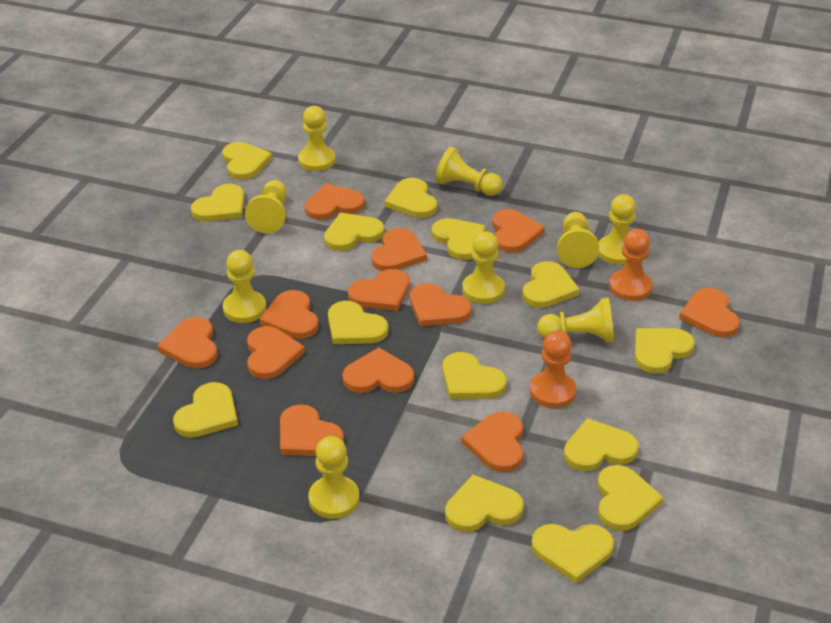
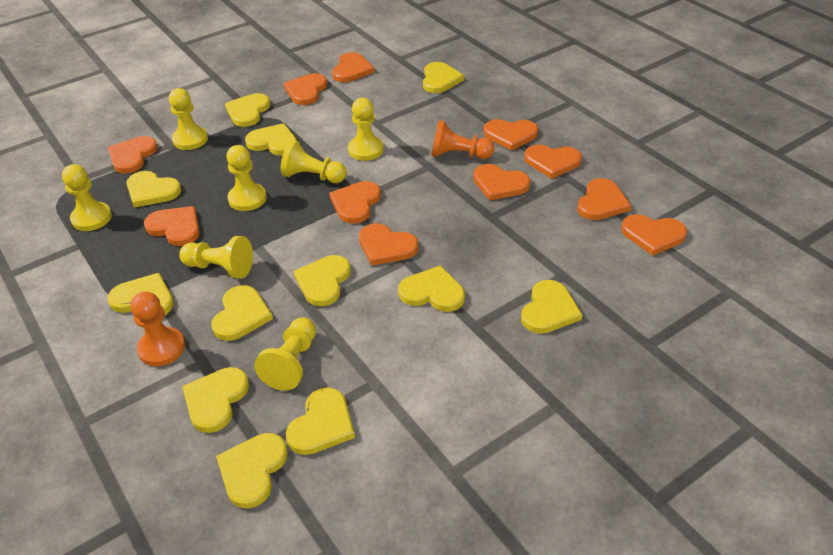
orange heart: [157,317,218,369] [247,326,305,379] [260,290,318,339] [280,404,344,456] [305,184,365,220] [342,347,414,393] [348,269,410,311] [371,228,427,271] [410,284,472,327] [461,411,523,472] [492,209,545,253] [679,288,740,337] = 12 -> [108,136,157,174] [144,206,200,246] [284,73,327,105] [329,181,381,224] [332,52,374,82] [359,223,419,266] [473,164,530,201] [484,119,538,151] [524,145,582,179] [577,178,631,220] [621,214,687,256] = 11
yellow heart: [173,382,238,438] [191,184,244,221] [222,142,272,180] [324,213,384,251] [328,301,388,344] [385,178,437,218] [432,218,485,260] [442,352,507,399] [445,475,524,532] [522,261,580,308] [531,524,614,583] [564,418,639,471] [597,465,664,531] [635,328,695,374] = 14 -> [107,273,174,315] [126,171,181,208] [182,367,249,433] [211,285,273,341] [216,433,288,509] [225,93,271,127] [245,123,297,156] [286,388,355,455] [293,255,351,306] [398,265,465,312] [423,62,464,93] [521,280,583,334] = 12
yellow pawn: [223,250,266,323] [245,180,286,234] [298,106,336,171] [308,436,359,519] [435,147,503,196] [462,231,505,304] [537,298,614,343] [557,212,599,268] [598,194,636,265] = 9 -> [62,164,112,231] [169,88,208,150] [179,236,253,279] [226,145,267,211] [254,318,316,391] [281,140,347,183] [348,98,384,161] = 7

